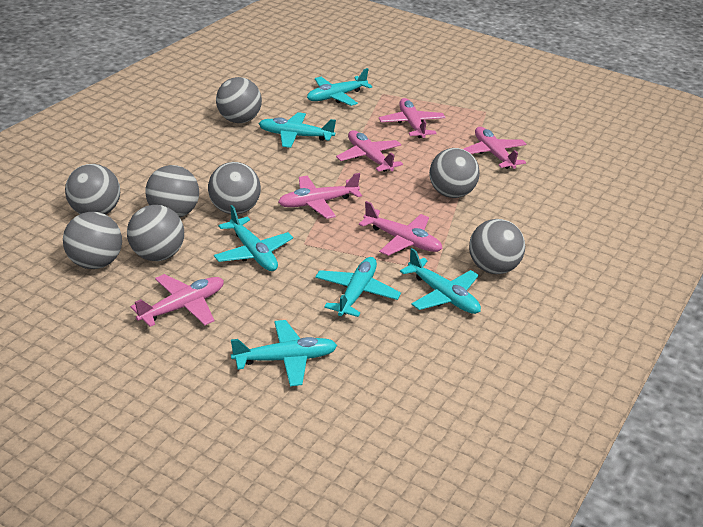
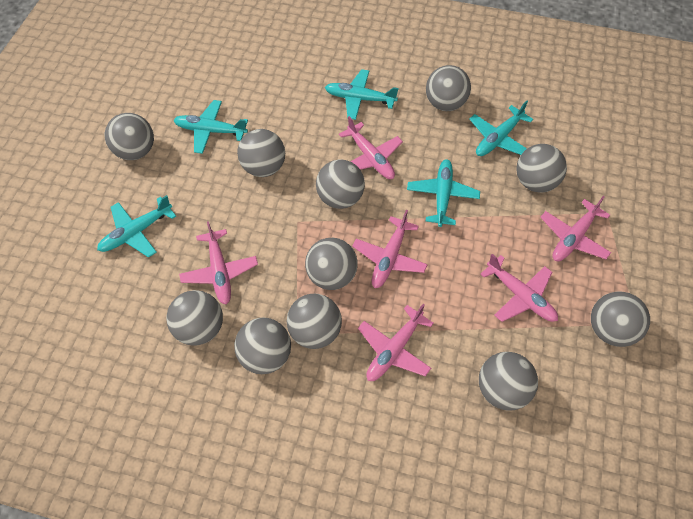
grey ball: [63,212,122,269] [65,164,120,215] [127,205,184,261] [145,165,199,217] [208,162,261,214] [216,77,262,123] [429,148,480,198] [469,219,525,274] = 8 -> [105,113,154,160] [166,290,223,346] [234,318,291,374] [237,129,285,177] [287,294,342,349] [305,238,358,290] [316,159,365,209] [426,65,471,111] [479,352,538,410] [516,144,567,193] [591,292,650,347] = 11
turquoise plane: [214,205,293,271] [231,320,337,386] [259,112,336,148] [307,68,373,106] [315,257,401,317] [400,248,481,314] = 6 -> [97,195,176,258] [173,100,248,154] [325,69,399,120] [407,159,480,227] [470,100,533,156] = 5

